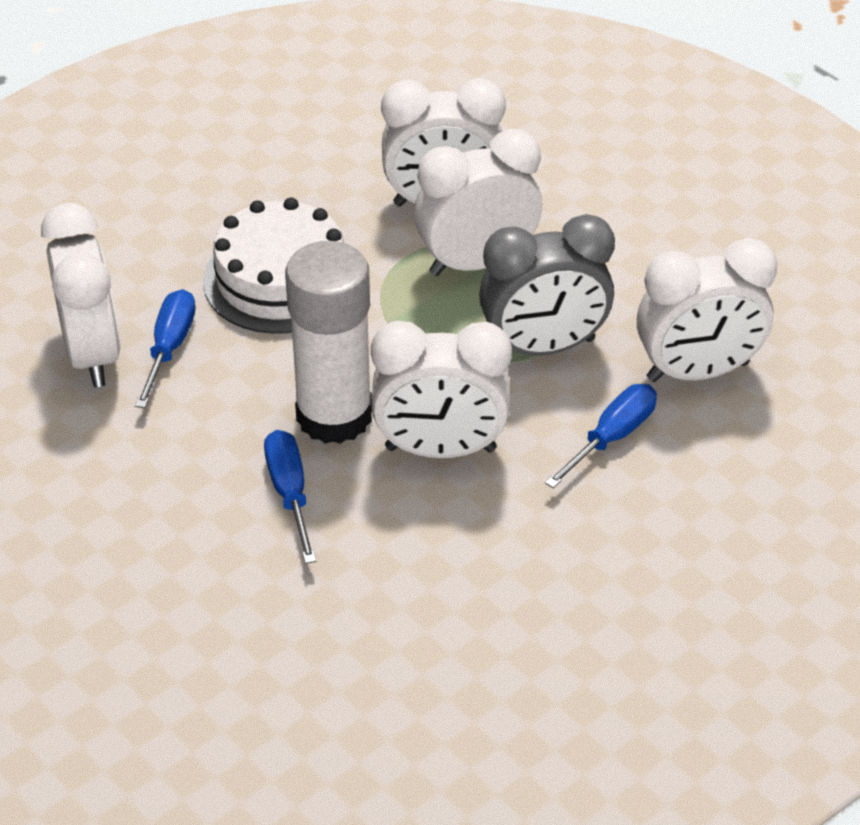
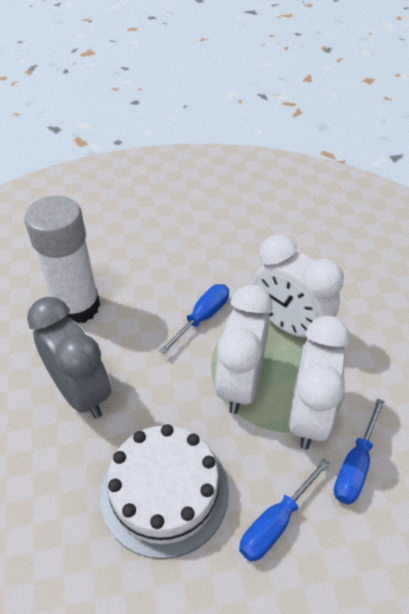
white clock: [41,203,121,387] [371,321,512,458] [381,78,506,207] [414,129,542,276] [637,238,777,382] = 5 -> [215,284,272,414] [253,235,344,337] [289,316,350,450] = 3

